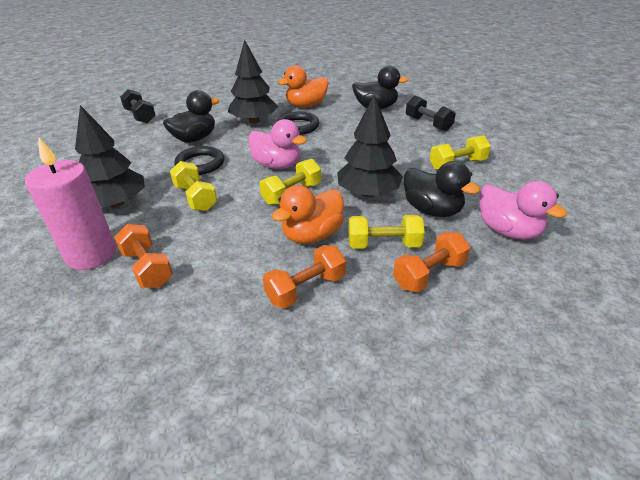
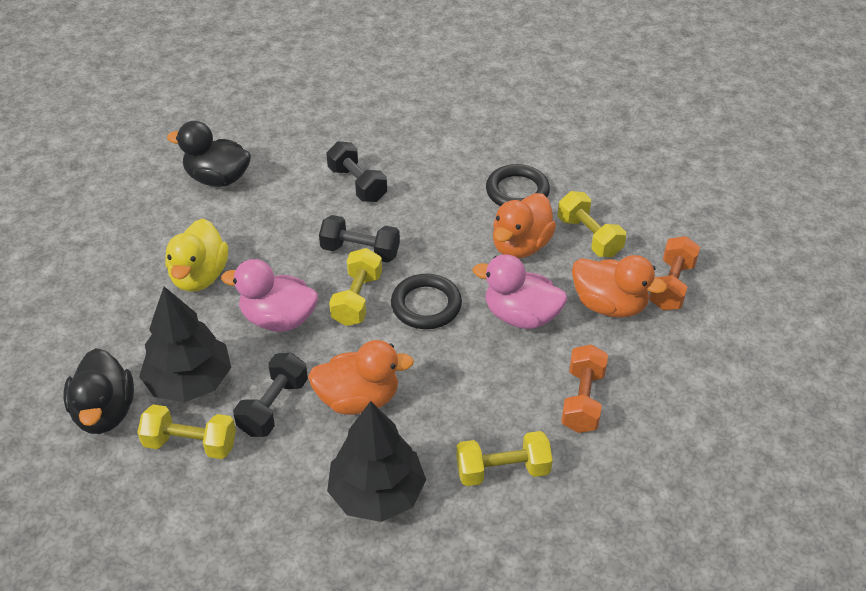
black duck: [163,90,219,143] [352,65,409,109] [404,161,480,217] = 3 -> [64,348,134,434] [167,121,251,187] = 2
black dumbbell: [120,89,156,123] [406,96,456,131] = 2 -> [233,353,308,437] [319,215,400,263] [326,141,387,202] = 3
black tree: [75,105,145,208] [228,40,278,124] [337,95,403,198] = 3 -> [139,286,231,402] [327,401,426,522] = 2
orange duck: [272,185,344,244] [278,66,329,107] = 2 -> [308,340,414,415] [493,193,556,258] [572,255,667,318] = 3
orange dumbbell: [114,224,173,288] [263,245,346,309] [393,232,470,292] = 3 -> [561,344,608,433] [649,236,700,311] = 2
pink candle: [25,137,116,270] = 1 -> none = 0
yellow duck: none = 0 -> [165,219,228,292] = 1

